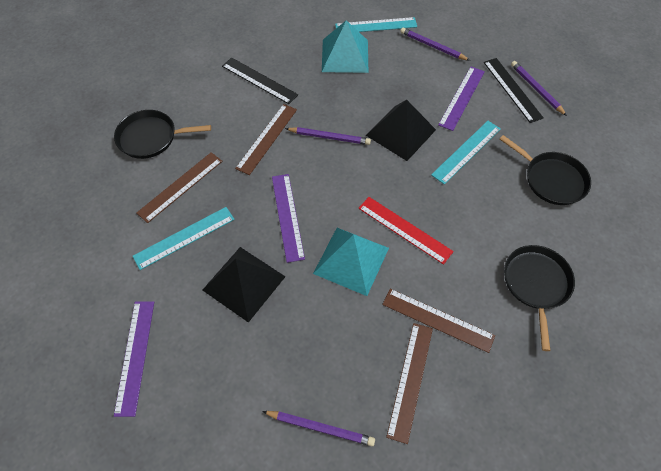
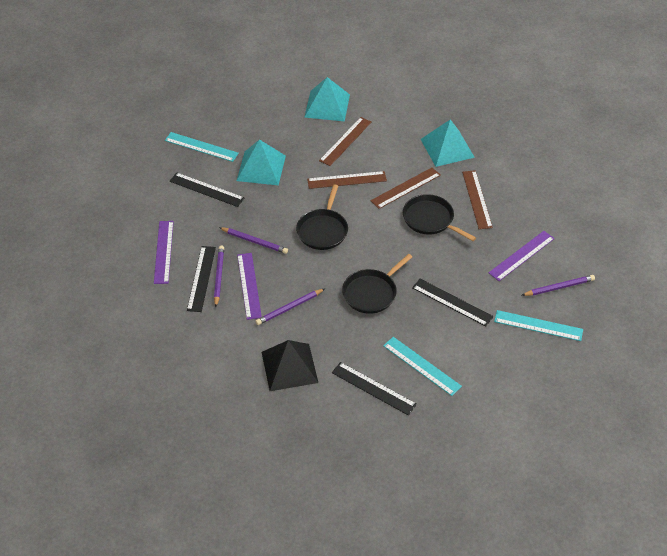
black pyramid: [203,247,286,323] [366,100,436,161] = 2 -> [262,340,318,391] = 1
black ruler: [222,57,298,104] [484,58,543,123] = 2 -> [170,172,244,207] [187,246,216,312] [332,362,417,415] [412,279,494,326] = 4
red ruler: [358,197,454,265] = 1 -> none = 0
turquoise pyramid: [313,228,389,296] [322,20,368,73] = 2 -> [236,139,286,186] [304,77,350,122] [421,119,475,167] = 3

